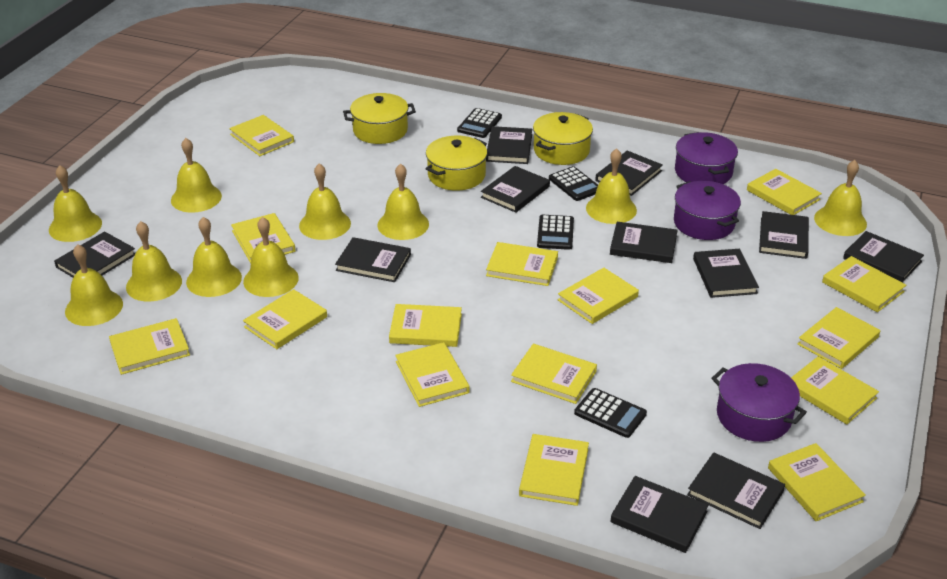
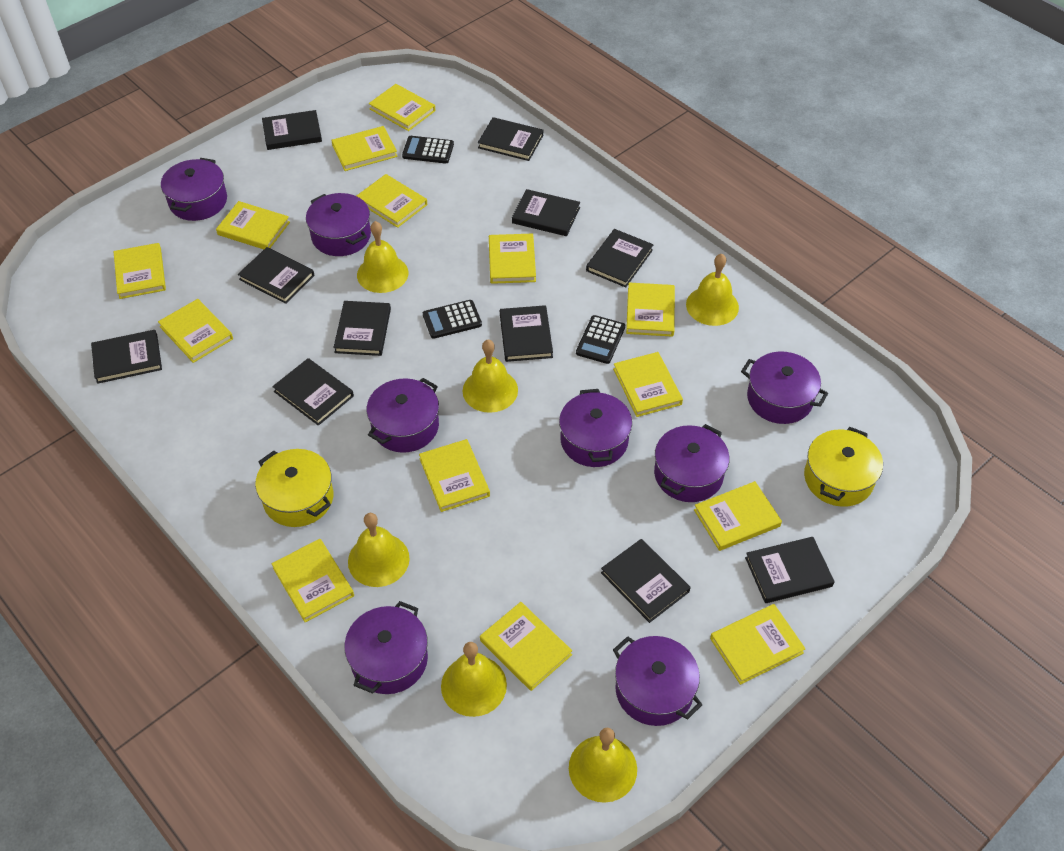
black calculator: [457,108,502,138] [537,215,574,250] [549,166,598,201] [574,388,647,438] = 4 -> [402,136,454,164] [423,300,482,339] [576,315,625,364] = 3
purple pot: [674,181,741,240] [675,132,738,184] [712,363,807,442] = 3 -> [161,158,227,221] [306,193,371,256] [345,601,428,694] [367,378,439,453] [559,389,632,467] [613,636,702,726] [654,424,729,502] [741,352,828,424] = 8
yellow bell: [49,165,102,242] [65,244,123,326] [126,221,182,302] [171,138,222,212] [186,217,242,297] [243,217,299,297] [299,163,351,240] [378,163,429,240] [586,148,637,224] [814,160,867,236] = 10 -> [348,513,410,587] [357,221,408,293] [441,642,507,717] [463,340,518,413] [569,728,637,803] [686,254,739,326] = 6
yellow book: [109,318,190,375] [229,115,294,156] [231,213,296,263] [243,289,327,349] [389,304,462,347] [395,342,470,407] [486,242,558,286] [511,344,597,404] [519,434,589,506] [558,268,639,324] [747,169,822,215] [768,443,866,521] [791,356,879,424] [798,307,880,369] [822,256,906,312] = 15 -> [113,243,166,299] [158,299,233,363] [216,201,290,249] [272,539,354,623] [332,126,398,171] [357,174,427,228] [369,84,435,131] [419,439,490,512] [480,602,572,691] [489,233,536,284] [613,352,683,417] [626,283,675,337] [694,481,782,551] [710,604,806,685] = 14
yellow pot: [343,93,416,144] [425,136,487,191] [533,112,593,165] = 3 -> [255,449,333,527] [804,427,883,507] = 2

